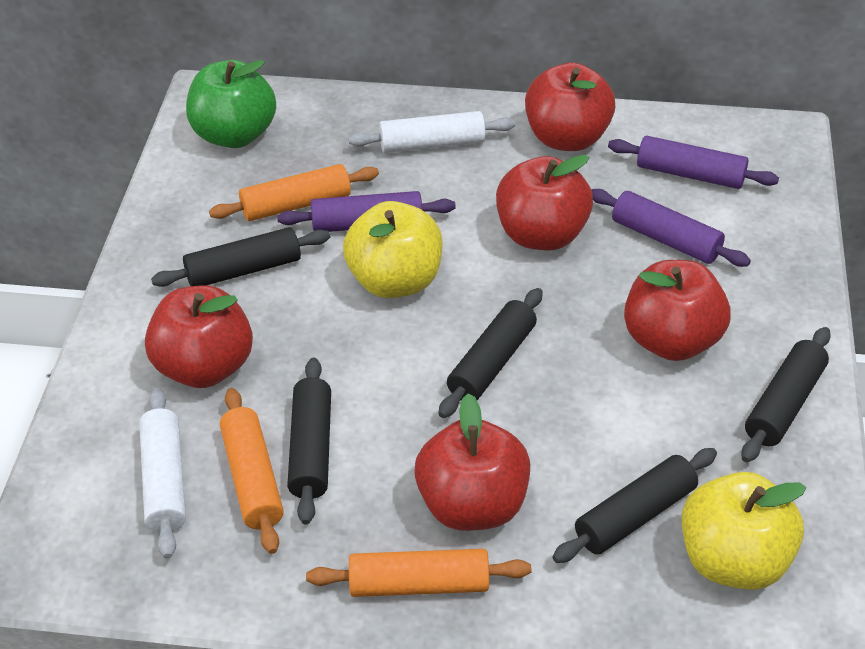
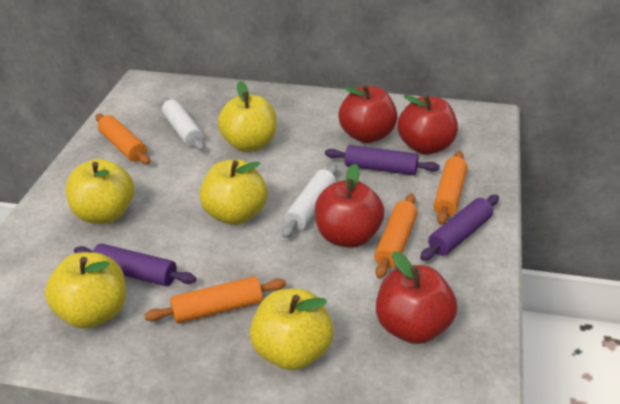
black rolling pin: [151,227,330,287] [287,357,331,524] [438,288,543,418] [552,448,717,563] [741,327,831,463] = 5 -> none = 0
green apple: [186,60,276,148] = 1 -> none = 0
orange rolling pin: [209,164,379,221] [220,388,284,554] [306,549,531,597] = 3 -> [95,114,150,165] [144,276,286,323] [374,194,418,279] [433,151,467,225] = 4
red apple: [145,285,253,388] [414,393,530,531] [496,155,593,250] [525,63,615,151] [624,260,731,361] = 5 -> [315,164,384,248] [338,85,398,143] [376,251,457,344] [397,95,458,155] = 4
yellow apple: [343,201,443,298] [682,472,806,590] = 2 -> [45,252,126,329] [66,159,134,224] [199,159,267,225] [218,81,277,152] [250,289,334,370] = 5

